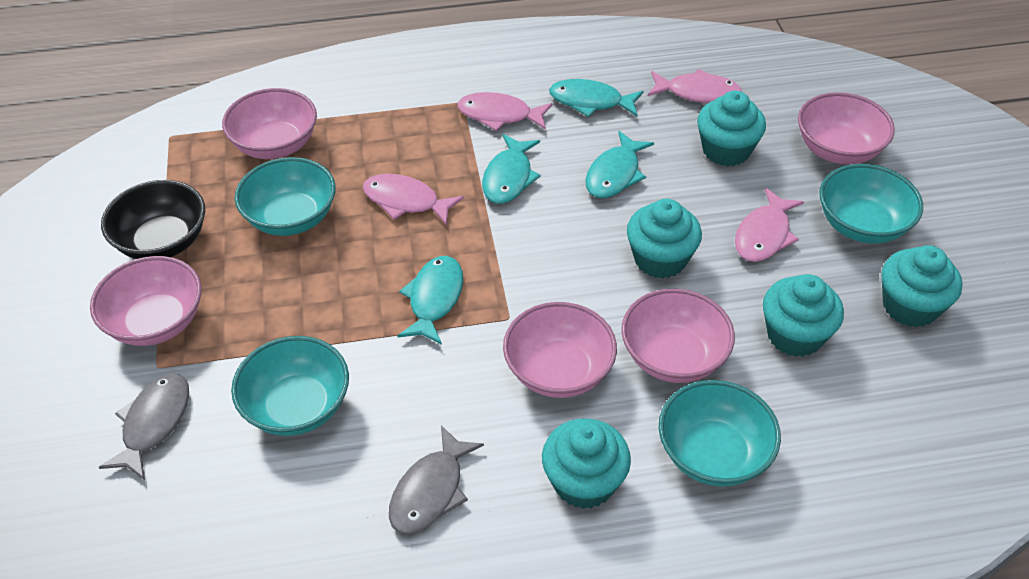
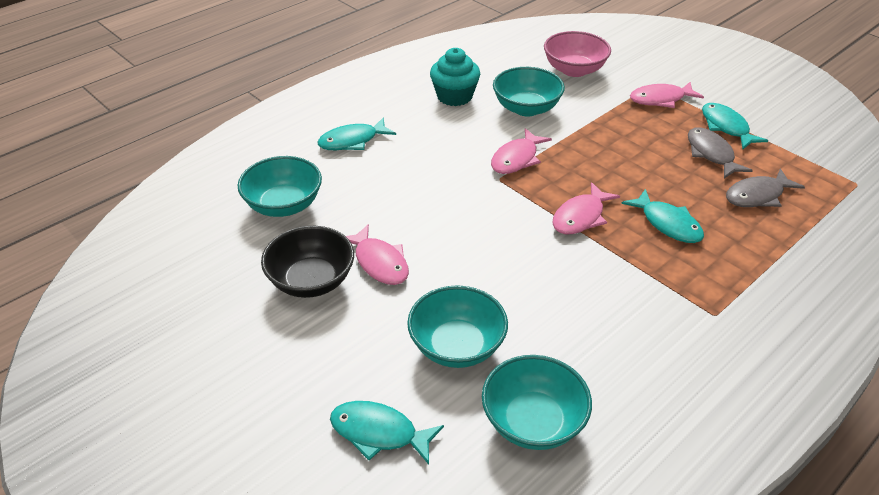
pink bowl: [90,256,202,346] [222,88,317,159] [503,302,617,398] [621,289,735,383] [798,92,895,165] = 5 -> [544,31,611,77] = 1
turquoise cupcake: [542,418,631,509] [627,199,702,279] [697,91,766,166] [763,274,844,357] [882,245,962,327] = 5 -> [430,48,480,106] = 1

